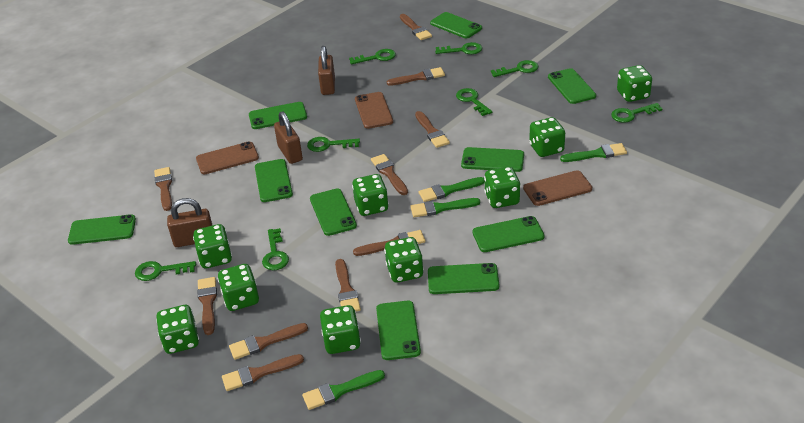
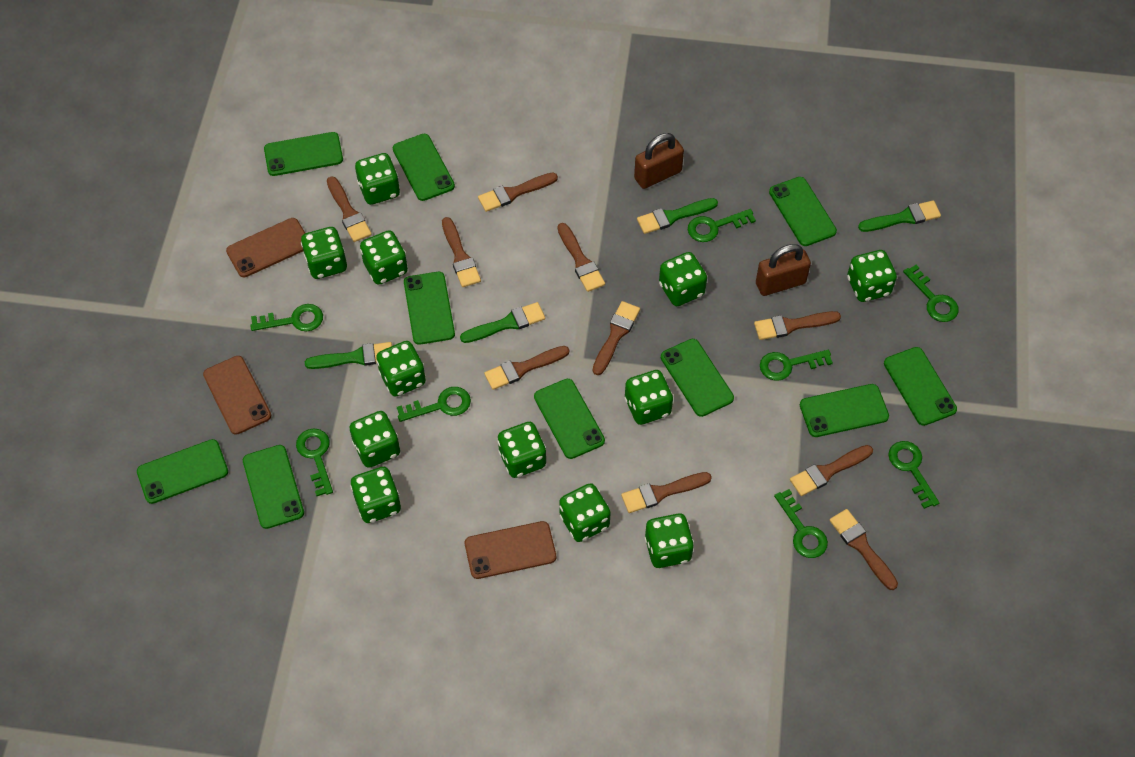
brown padlock: [167,198,213,247] [274,111,303,164] [318,46,335,95] = 3 -> [634,133,684,189] [756,244,811,296] = 2
green dice: [156,305,199,354] [193,224,232,268] [218,264,259,311] [320,305,361,354] [352,174,389,216] [384,237,424,283] [484,167,521,208] [529,117,565,157] [617,65,652,102] = 9 -> [301,227,347,279] [350,411,400,468] [350,467,401,523] [355,153,400,205] [360,230,408,285] [376,341,426,397] [498,422,546,478] [559,483,611,542] [625,370,673,425] [644,513,694,568] [659,252,707,306] [847,250,897,302] = 12

